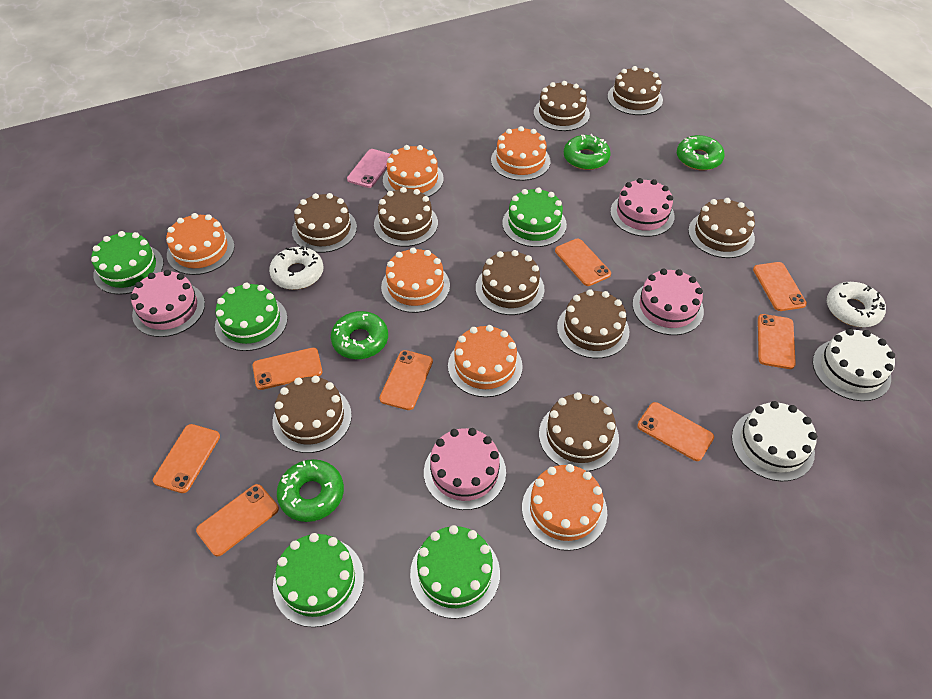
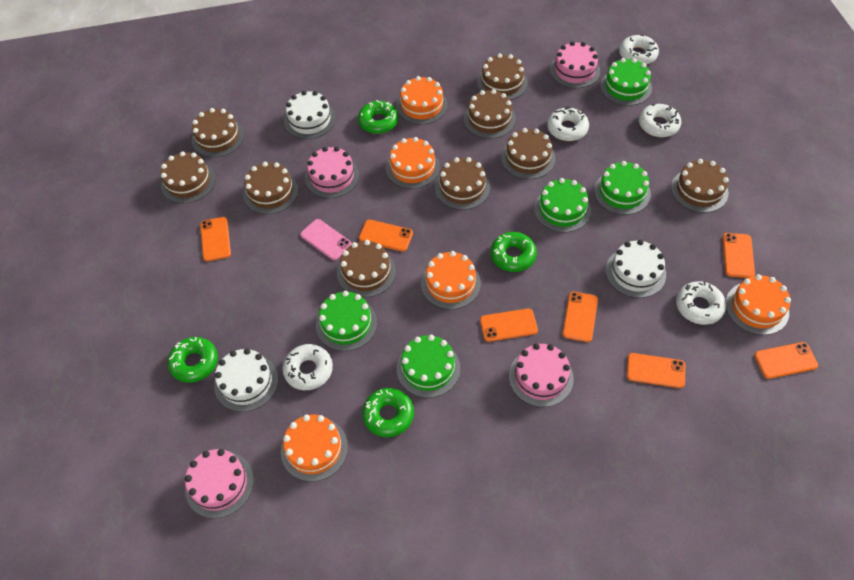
orange cake: [166,213,235,275] [381,248,450,313] [383,145,444,197] [448,325,523,397] [491,126,550,181] [522,464,607,551] = 6 -> [281,415,348,482] [386,137,440,189] [397,76,448,125] [421,251,481,309] [726,274,791,335] = 5
orange phone: [153,424,220,493] [196,484,279,556] [253,348,322,390] [380,350,433,410] [555,238,611,286] [637,402,714,461] [753,262,807,311] [758,314,796,369] = 8 -> [200,217,231,261] [359,220,413,252] [480,308,538,342] [562,292,598,342] [627,353,685,388] [722,233,755,278] [754,342,818,379] = 7
white cake: [732,401,817,481] [813,329,895,401] = 2 -> [214,348,278,412] [284,91,336,139] [606,240,666,298] = 3
white donut: [269,246,324,290] [827,282,886,327] = 2 -> [283,344,333,390] [547,107,589,141] [619,35,659,65] [639,104,681,137] [676,281,726,325] = 5

